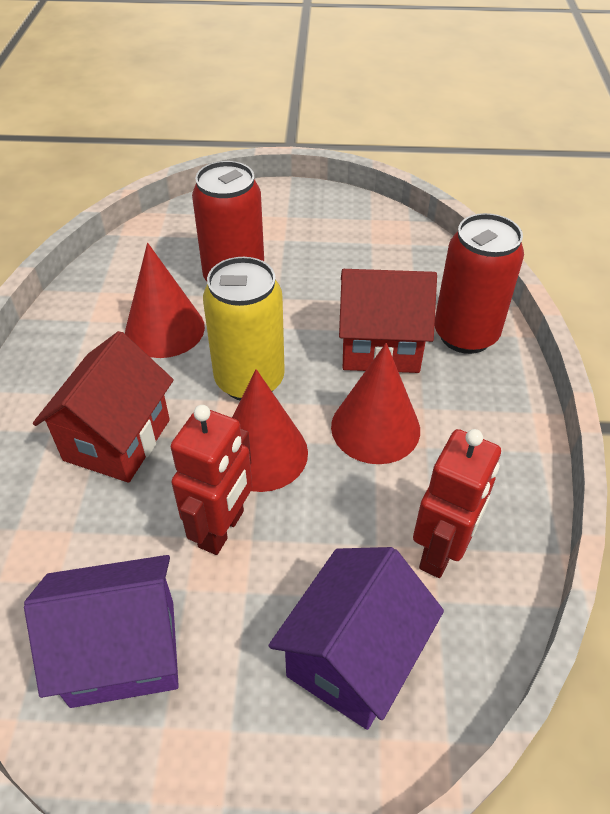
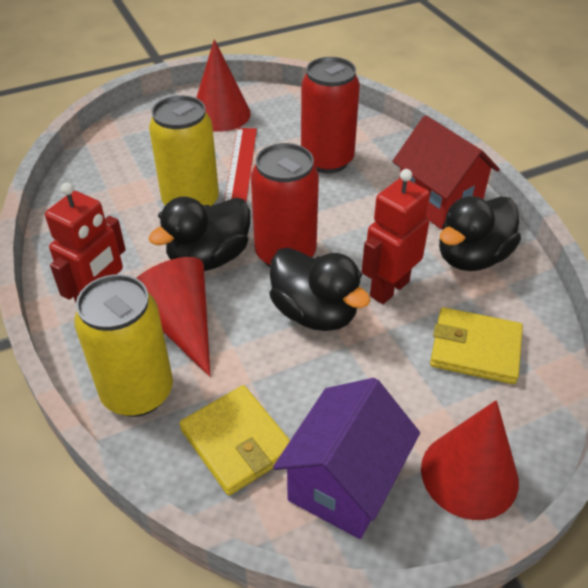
black duck: none = 0 -> [148,196,250,271] [270,248,371,331] [439,196,521,271] = 3
purple house: [24,555,179,708] [269,547,444,730] = 2 -> [273,378,420,539] = 1
red house: [33,331,174,483] [339,269,437,373] = 2 -> [392,115,500,230] = 1
red ruler: none = 0 -> [224,128,257,203] = 1
yellow can: [203,257,285,400] = 1 -> [74,274,173,417] [149,95,219,206] = 2
yellow wallet: none = 0 -> [179,385,290,496] [430,307,523,384] = 2

